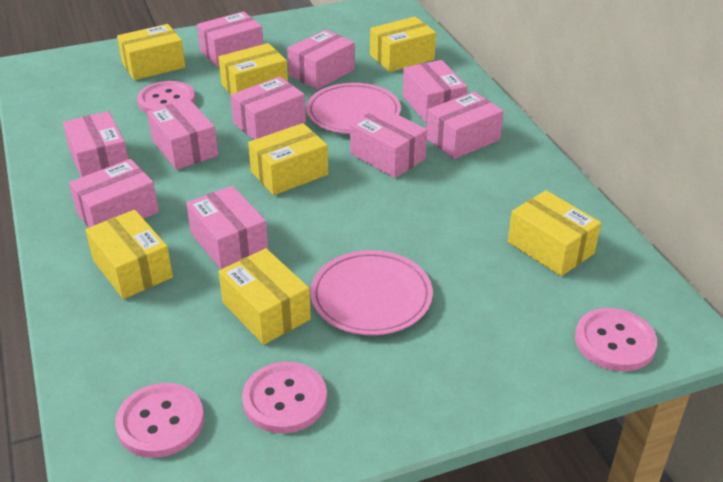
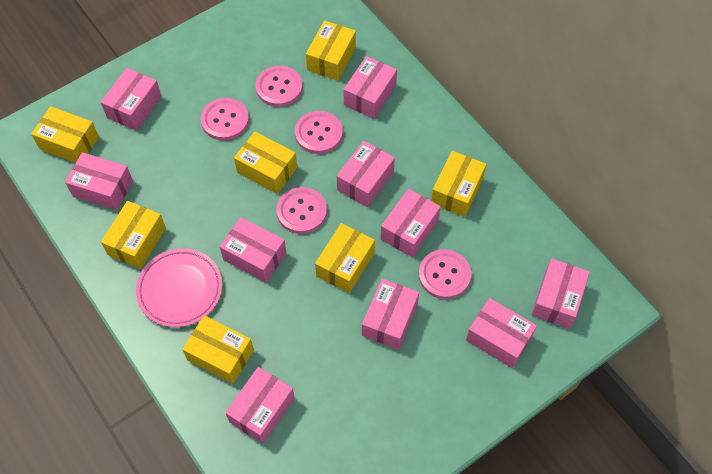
pink button: [115,383,204,458] [137,81,195,113] [242,362,327,433] [575,308,657,371] = 4 -> [201,98,249,140] [255,66,303,107] [276,187,327,234] [295,111,343,154] [419,249,471,299] = 5
pink plate: [306,83,401,134] [310,250,433,335] = 2 -> [136,248,222,327] = 1

